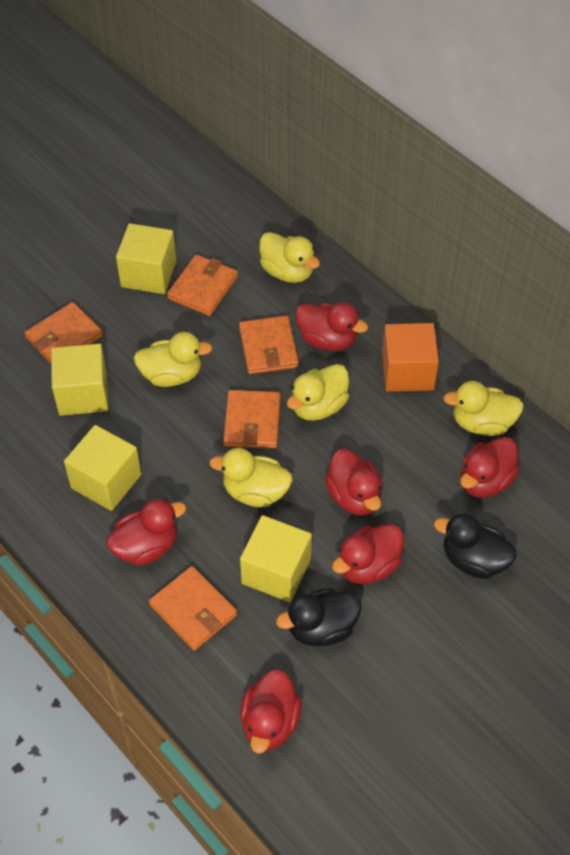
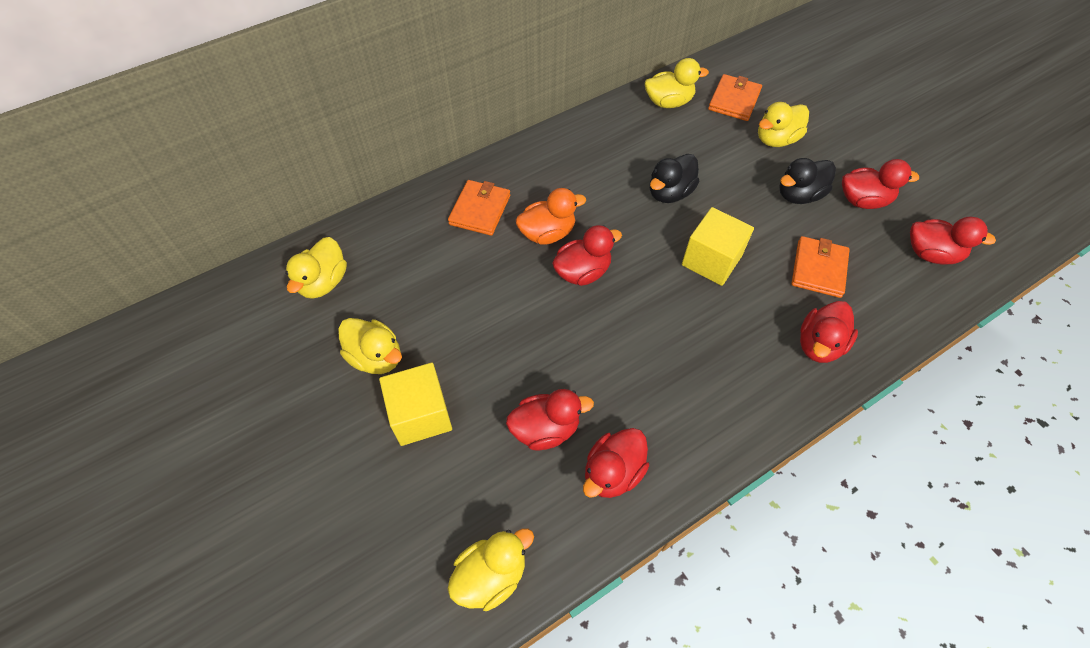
orange cube: [382,323,439,392] = 1 -> none = 0
orange duck: none = 0 -> [516,188,586,245] = 1
orange wallet: [25,302,103,364] [149,566,237,651] [167,255,238,316] [223,390,281,449] [239,315,299,374] = 5 -> [448,180,510,236] [708,74,762,121] [791,236,850,298] = 3
yellow cube: [51,344,108,416] [64,425,141,511] [116,223,176,294] [240,515,312,602] = 4 -> [379,363,452,446] [682,207,754,286] = 2

